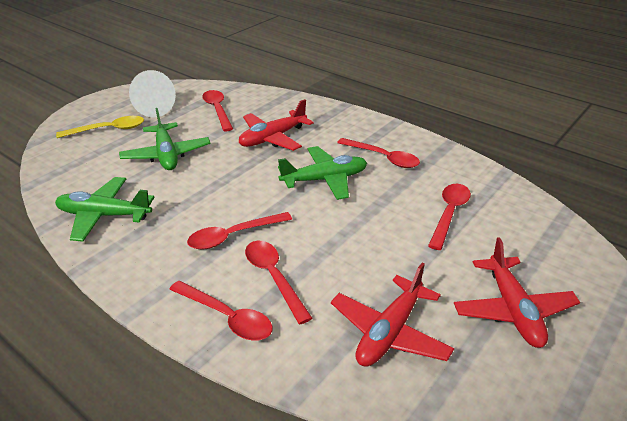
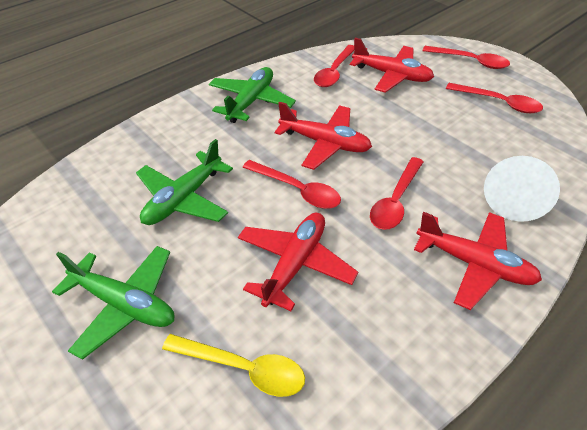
red plane: [239,99,314,151] [331,263,454,367] [454,237,580,348] = 3 -> [238,213,358,311] [275,102,372,170] [350,38,434,93] [414,212,542,310] = 4
red spoon: [169,281,273,340] [187,212,292,250] [202,90,233,131] [245,240,313,324] [337,138,420,168] [428,184,471,250] = 6 -> [242,160,341,209] [314,45,354,87] [370,157,423,230] [423,46,510,69] [446,83,543,113] = 5

